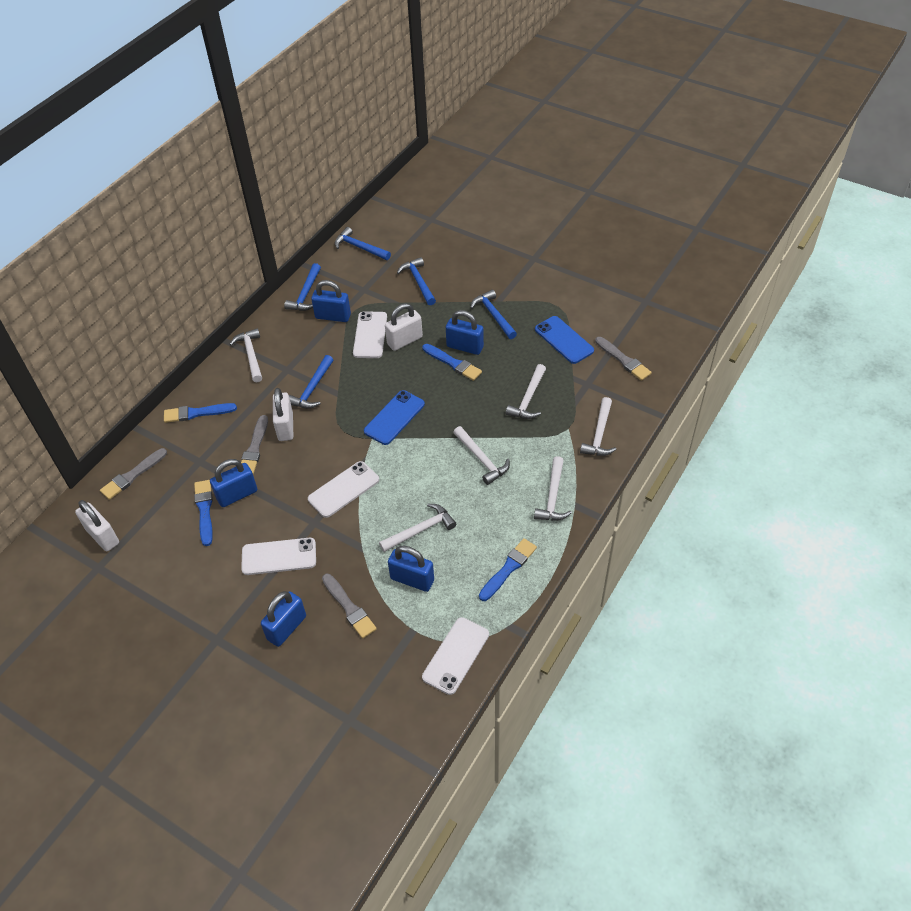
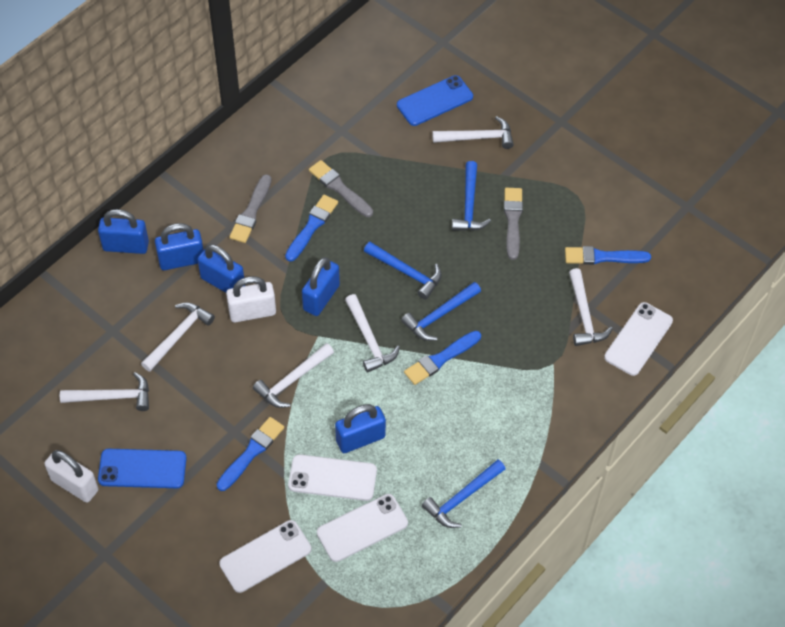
blue hammer: [284,263,321,311] [289,355,333,409] [335,227,391,260] [397,257,436,305] [470,290,517,339] = 5 -> [364,242,442,300] [401,282,481,341] [422,460,506,528] [452,161,491,231] = 4
grey brush: [100,448,167,500] [241,415,268,474] [322,574,377,638] [595,337,652,381] = 4 -> [229,174,272,243] [309,160,373,217] [504,188,523,260] = 3
white padlock: [75,500,119,551] [273,388,293,441] [385,303,423,351] = 3 -> [45,450,98,503] [226,276,276,322] = 2

